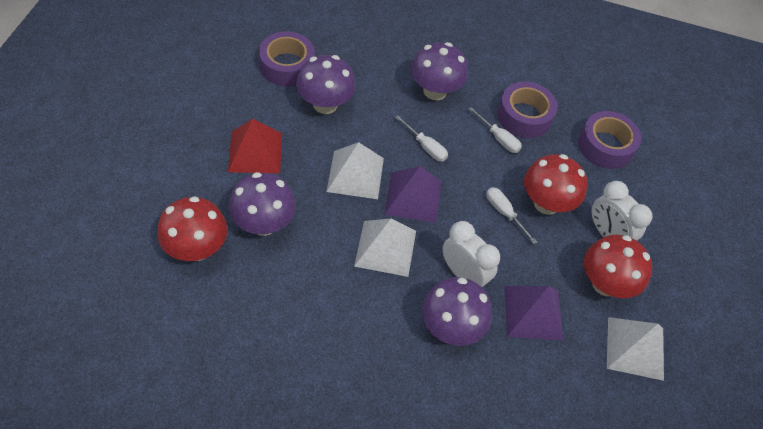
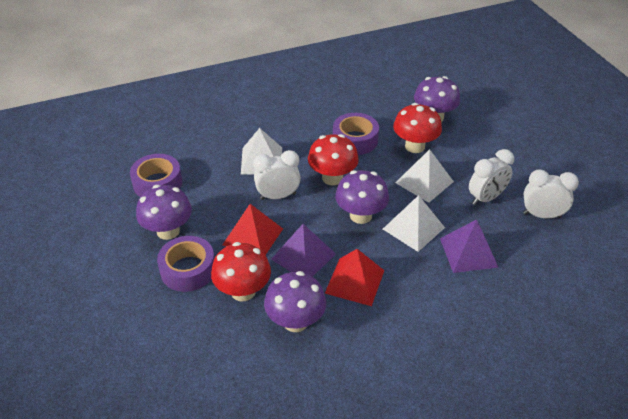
red pyramid: [228,119,282,174] = 1 -> [222,204,283,255] [325,249,384,306] = 2
white clock: [442,221,500,287] [592,181,653,241] = 2 -> [253,150,301,200] [469,149,514,205] [523,169,579,218] = 3
white screwdriver: [395,115,448,162] [468,107,522,153] [486,187,537,244] = 3 -> none = 0

